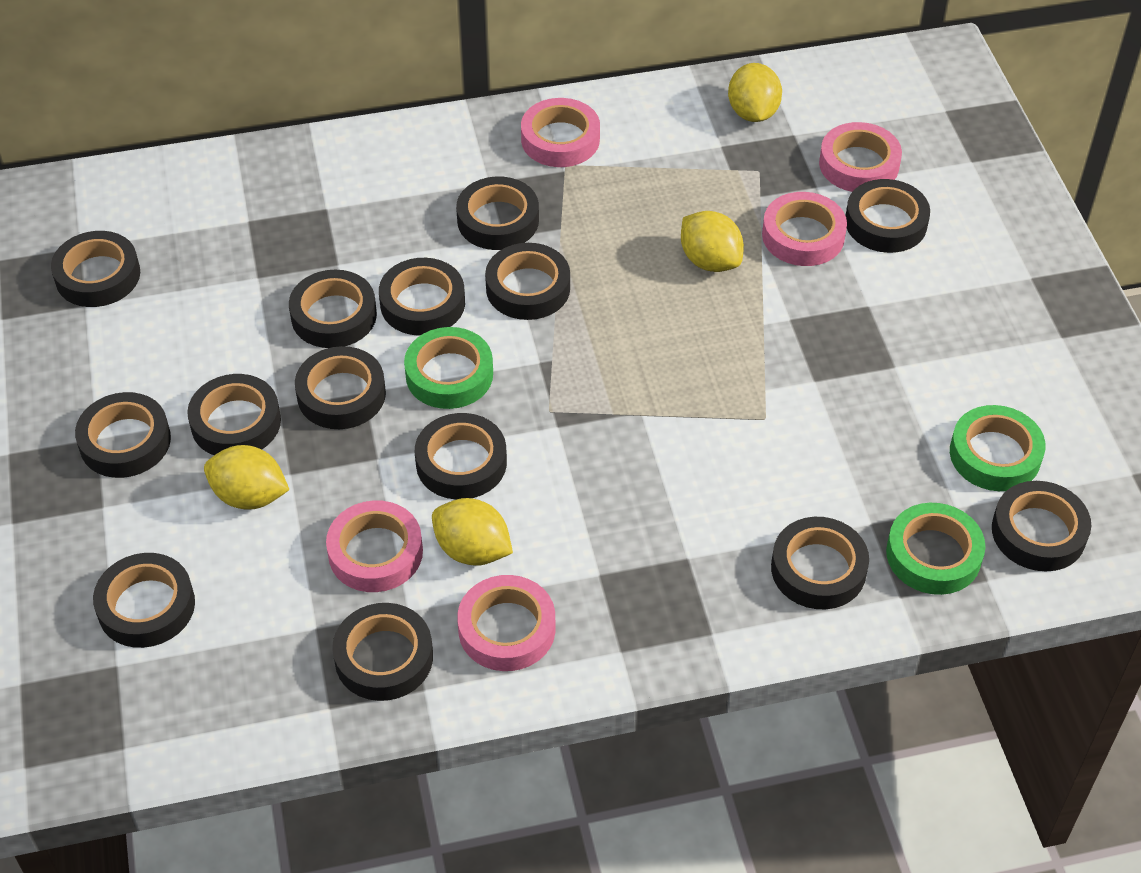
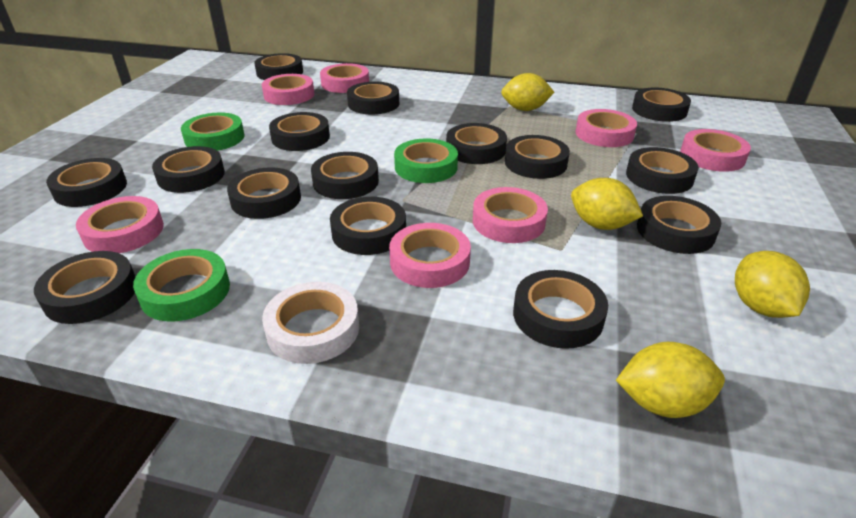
black tape: [51,231,140,307] [75,392,171,478] [93,553,195,648] [187,374,281,455] [289,270,377,348] [295,346,386,429] [332,603,433,701] [379,258,465,336] [415,413,507,500] [456,176,539,250] [485,243,570,320] [771,517,869,609] [846,179,930,253] [992,481,1091,571] = 14 -> [34,251,136,324] [46,158,127,207] [152,146,225,193] [227,167,301,219] [254,53,303,80] [269,112,330,151] [311,152,379,199] [330,197,406,255] [347,82,399,114] [446,123,507,164] [505,135,570,179] [513,270,608,349] [626,147,699,194] [632,87,691,122] [637,196,721,254] = 15
pink tape: [326,500,423,592] [457,575,556,671] [521,98,600,167] [762,192,847,266] [819,122,902,192] = 5 -> [76,196,164,253] [261,74,314,105] [320,63,369,93] [389,223,471,288] [473,187,548,243] [575,109,637,147] [680,129,751,172] = 7
white tape: none = 0 -> [262,282,359,364] = 1

